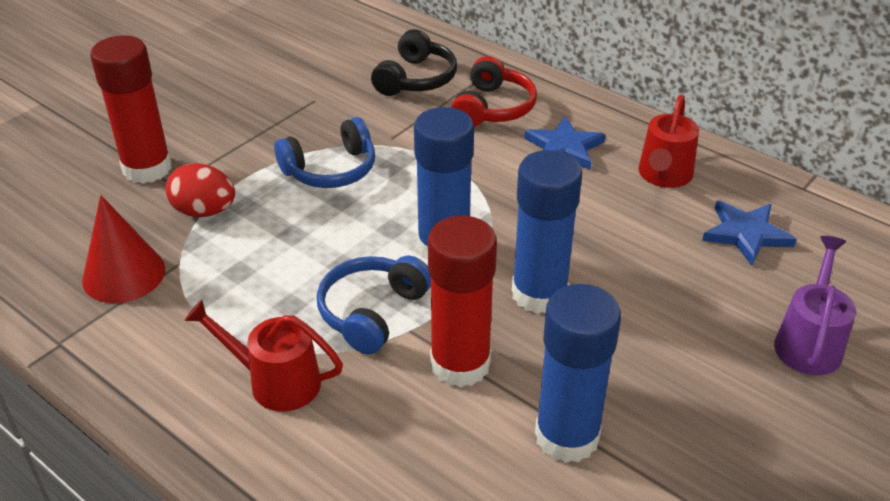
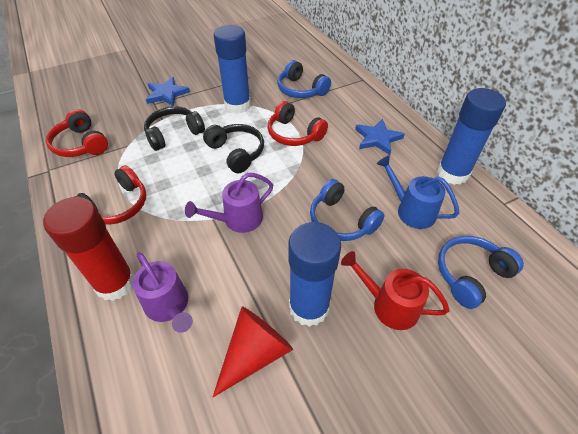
black headphones: [371,29,457,96] = 1 -> [144,106,205,151] [203,124,264,173] = 2
blue headphones: [274,117,375,188] [317,256,431,355] = 2 -> [277,60,331,98] [310,179,385,241] [438,236,524,309] = 3
blue watering can: none = 0 -> [377,155,459,229] = 1
purple watering can: [774,236,856,375] = 1 -> [132,252,193,333] [185,173,273,233] = 2
red egg: [165,163,235,217] = 1 -> none = 0
red glue stick: [90,35,172,184] [428,216,497,388] = 2 -> [43,197,135,301] = 1
red headphones: [451,56,537,127] = 1 -> [46,109,108,157] [74,165,146,225] [267,101,328,146] = 3
red watering can: [185,300,343,412] [638,95,699,188] = 2 -> [341,251,450,330] = 1

